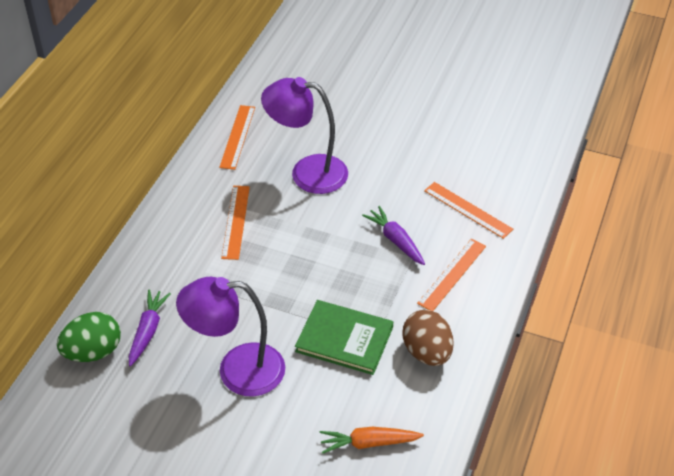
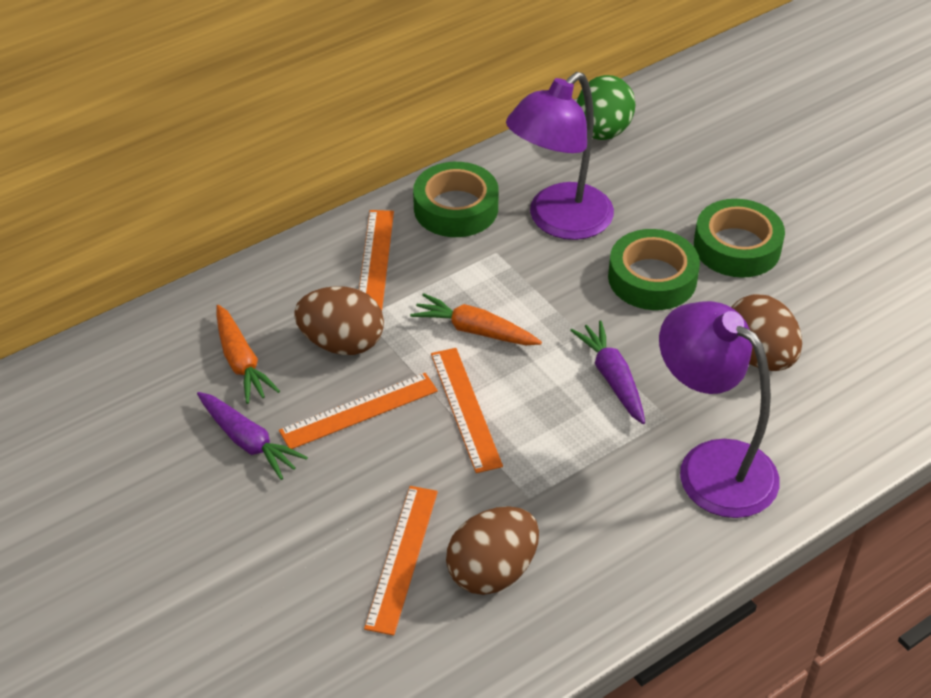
brown egg: [402,310,454,366] = 1 -> [294,286,384,355] [446,506,539,595] [731,294,802,371] = 3
green book: [295,300,393,375] = 1 -> none = 0
green tape: none = 0 -> [413,162,499,237] [608,229,700,310] [694,199,785,278] = 3
orange carrot: [320,427,424,454] = 1 -> [217,305,280,404] [410,293,542,345] = 2

